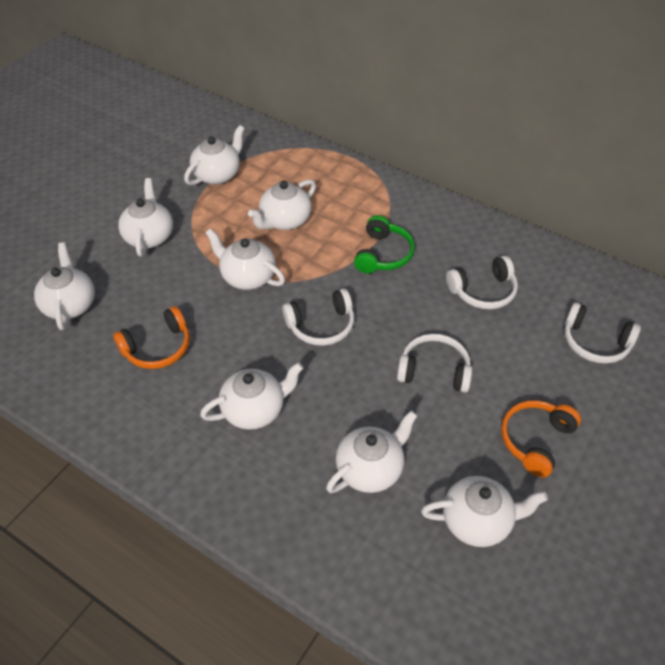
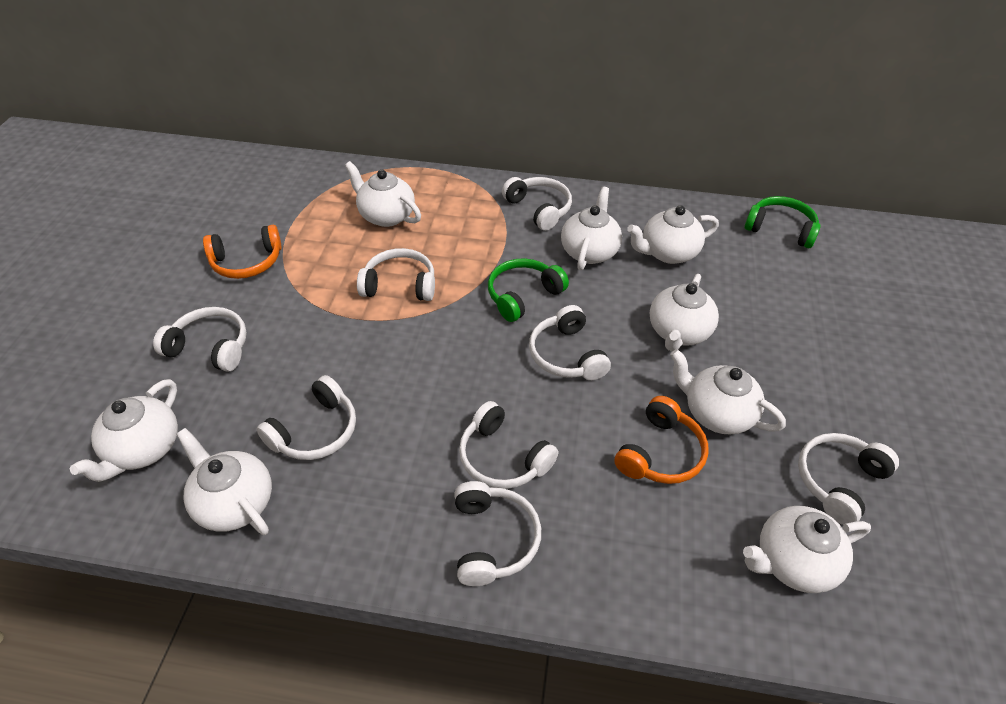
green headphones: [354,215,415,273] = 1 -> [488,258,569,322] [745,196,821,248] = 2
white headphones: [282,288,354,346] [397,334,472,392] [446,256,518,309] [564,302,641,364] = 4 -> [153,307,247,372] [257,375,356,460] [357,248,435,301] [454,481,541,586] [459,401,558,489] [502,177,572,231] [529,305,611,380] [798,433,899,525] = 8

